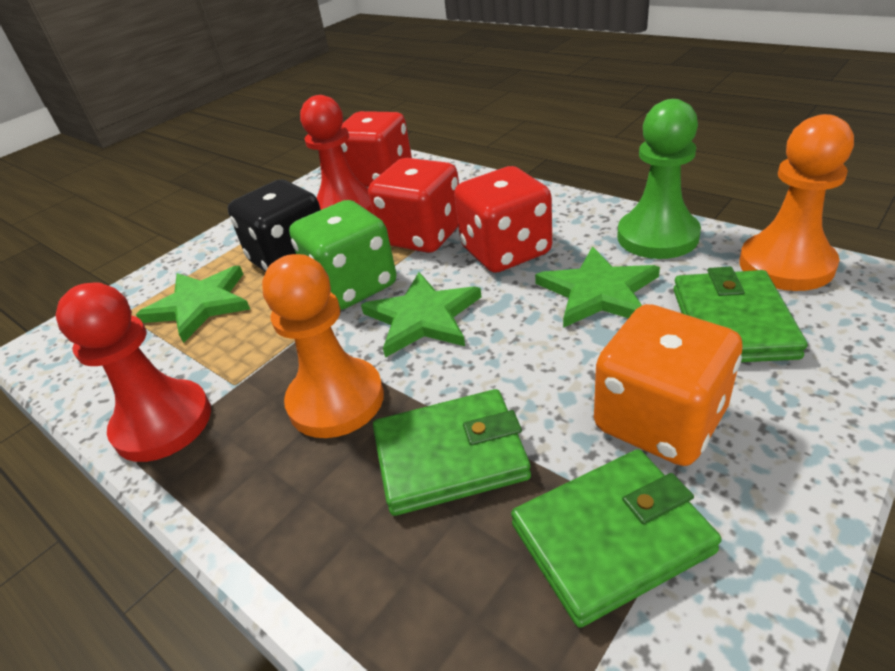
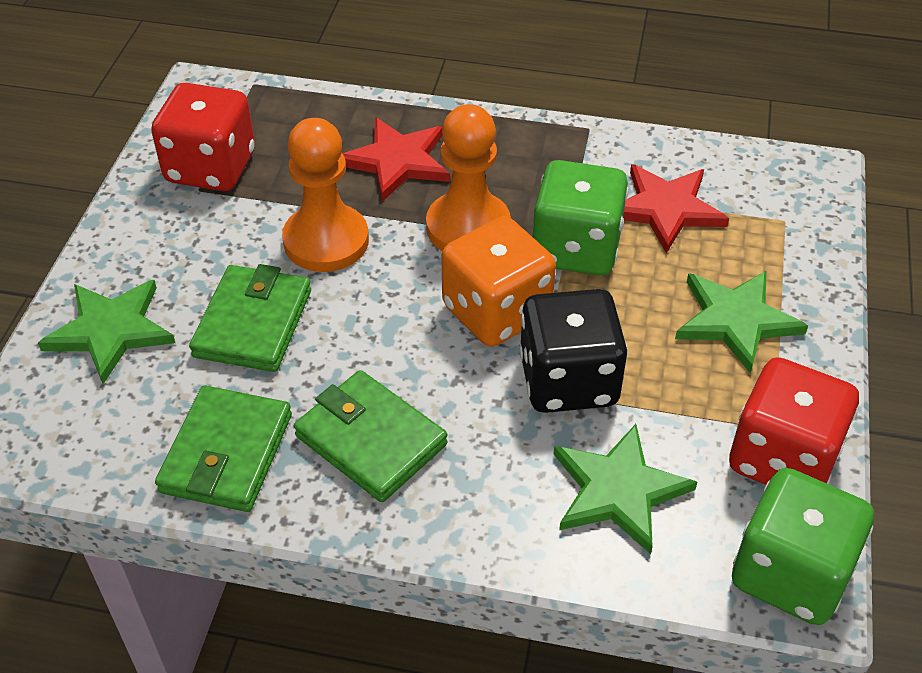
green dice: [289,200,396,310] = 1 -> [533,160,628,276] [732,468,874,625] = 2
green pawn: [617,99,701,259] = 1 -> none = 0
red dice: [341,111,412,187] [368,158,459,253] [454,166,552,273] = 3 -> [151,83,255,191] [729,357,859,485] = 2
red pawn: [55,282,211,462] [300,95,373,214] = 2 -> none = 0
red star: none = 0 -> [342,117,450,202] [623,164,729,253] = 2

